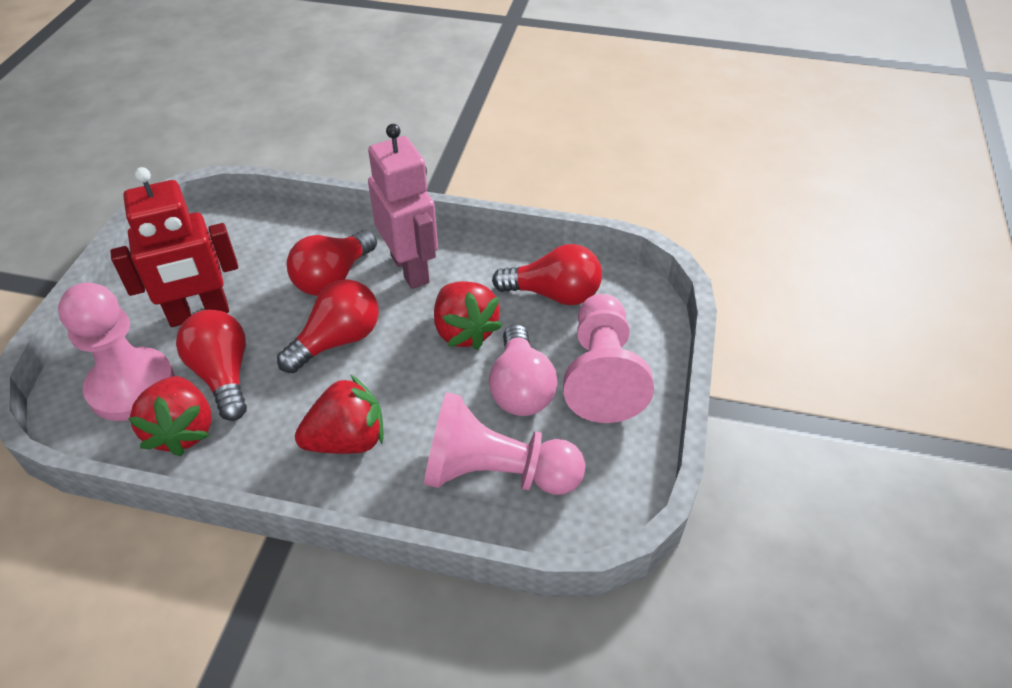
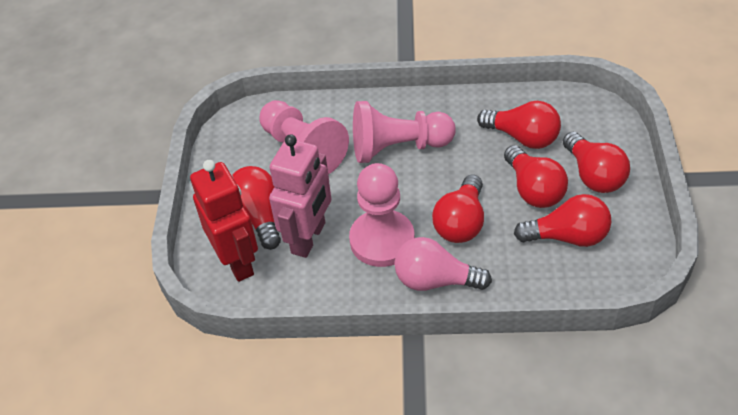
red light bulb: [176,310,247,421] [277,279,379,373] [287,230,377,296] [492,244,602,305] = 4 -> [232,166,281,250] [432,175,484,243] [477,101,561,149] [504,145,568,208] [514,194,611,247] [563,132,630,193] = 6
red strawberry: [128,376,212,456] [295,375,384,454] [434,281,502,350] = 3 -> none = 0

